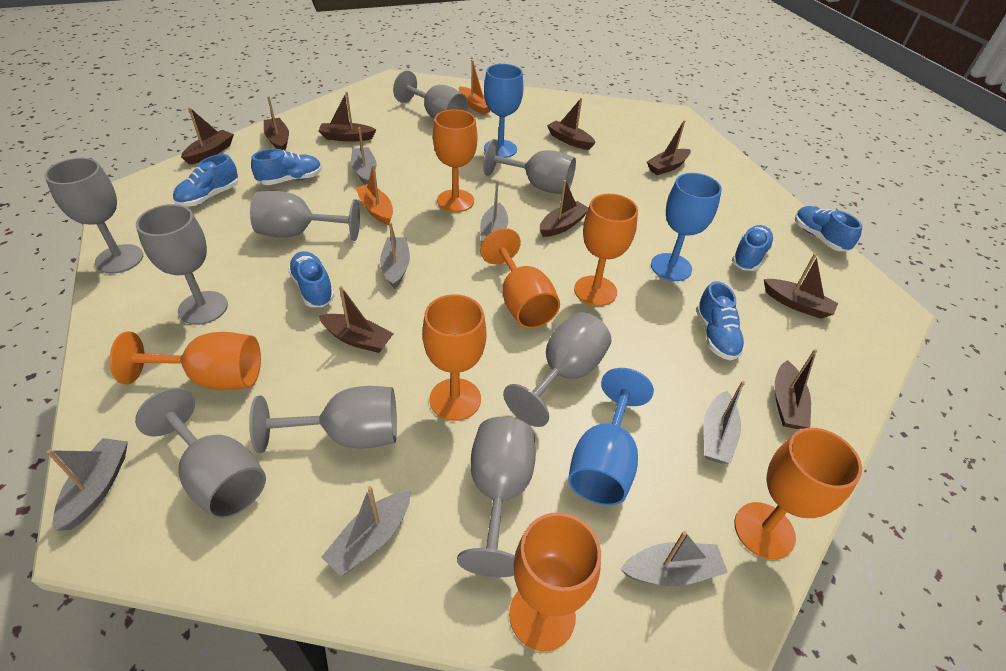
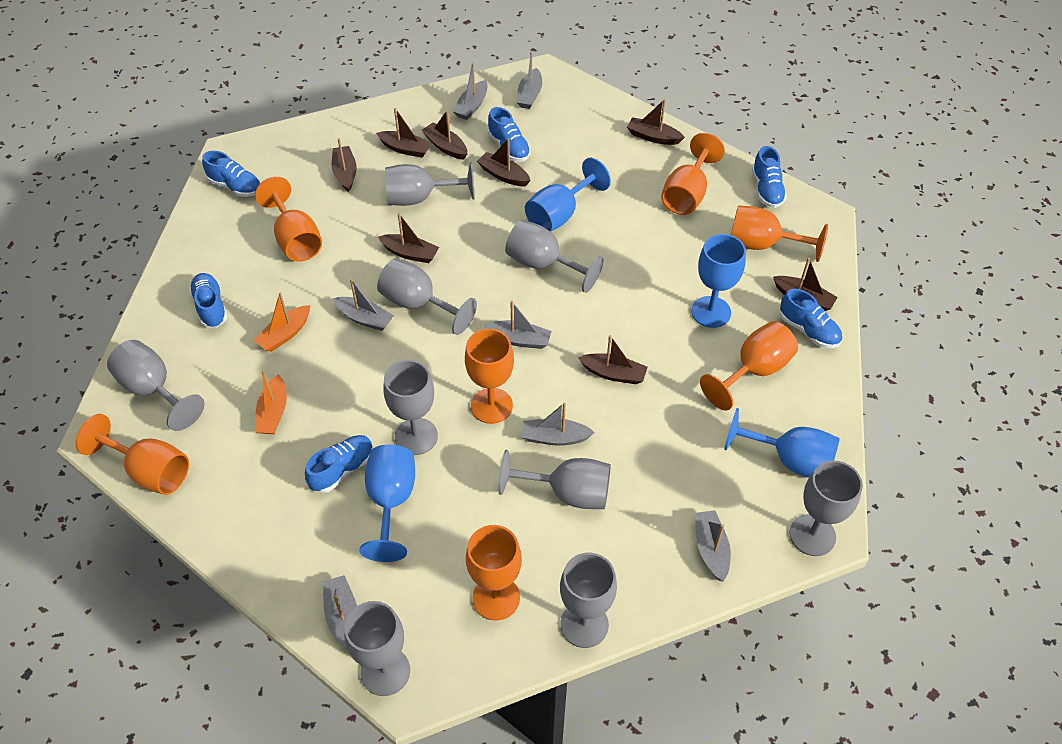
blue goblet: [484,64,523,158] [568,368,654,505] [651,173,722,281] = 3 -> [359,444,415,562] [525,157,611,232] [691,234,746,328] [724,408,840,478] = 4
brown boat: [181,107,234,165] [264,96,289,151] [319,92,376,142] [319,286,394,353] [540,180,588,237] [547,98,596,150] [647,120,691,175] [764,253,838,319] [775,349,818,429] = 9 -> [332,138,357,192] [376,108,432,158] [378,213,439,263] [422,110,467,160] [477,139,531,186] [578,335,647,384] [627,99,685,145] [773,258,838,311] = 8

